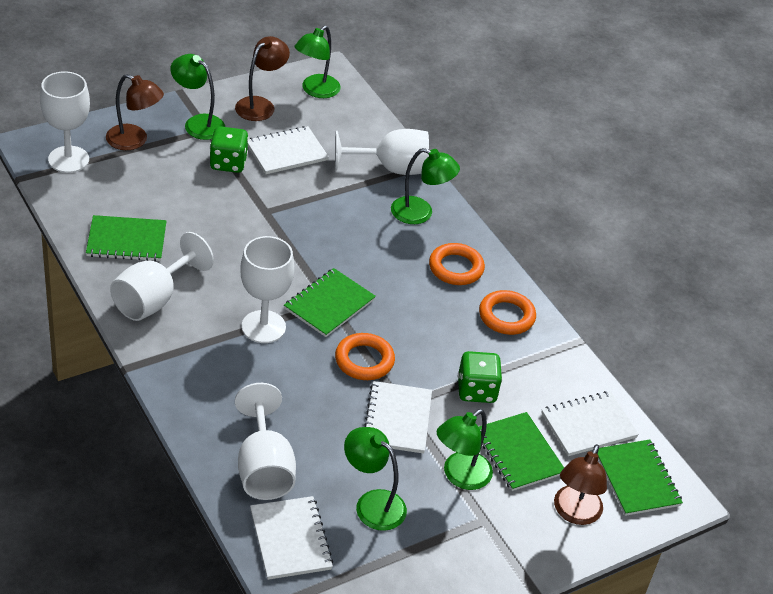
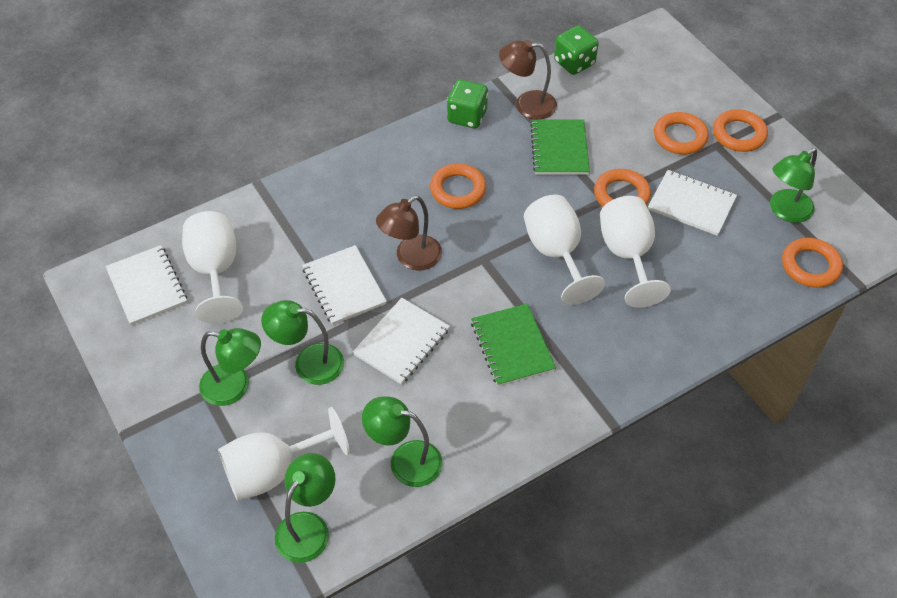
brown lamp: [106,74,164,150] [235,36,290,121] [554,444,607,525] = 3 -> [376,196,442,271] [499,40,557,120] = 2
green notebook: [86,215,167,261] [284,268,376,337] [479,412,564,491] [598,440,683,516] = 4 -> [471,303,556,386] [530,119,590,175] = 2
orange ring: [335,333,395,380] [429,243,485,285] [479,290,536,335] = 3 -> [430,164,486,209] [594,169,651,207] [654,112,709,154] [713,110,768,152] [782,238,843,288] = 5
white goblet: [40,71,90,173] [110,232,214,321] [235,383,296,500] [240,236,294,343] [335,129,429,175] = 5 -> [182,211,243,324] [218,407,350,500] [524,195,605,305] [600,196,671,308] = 4

